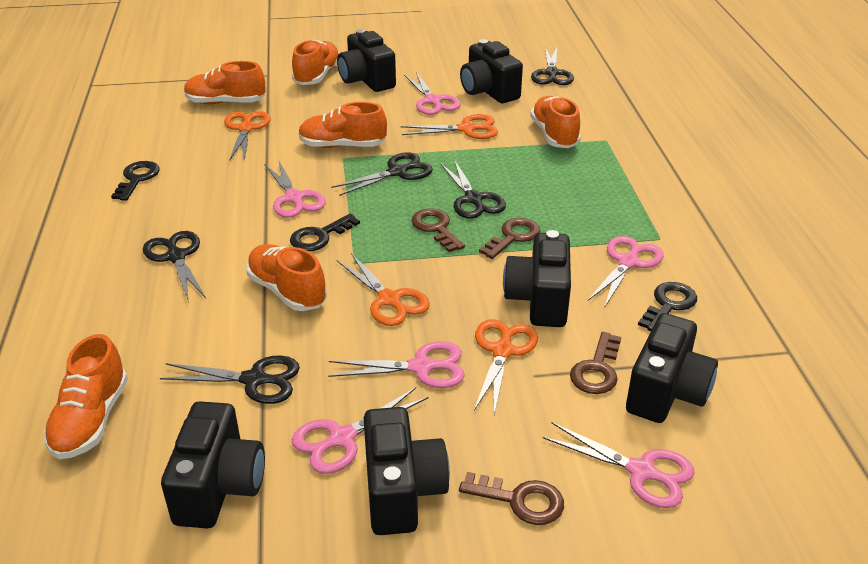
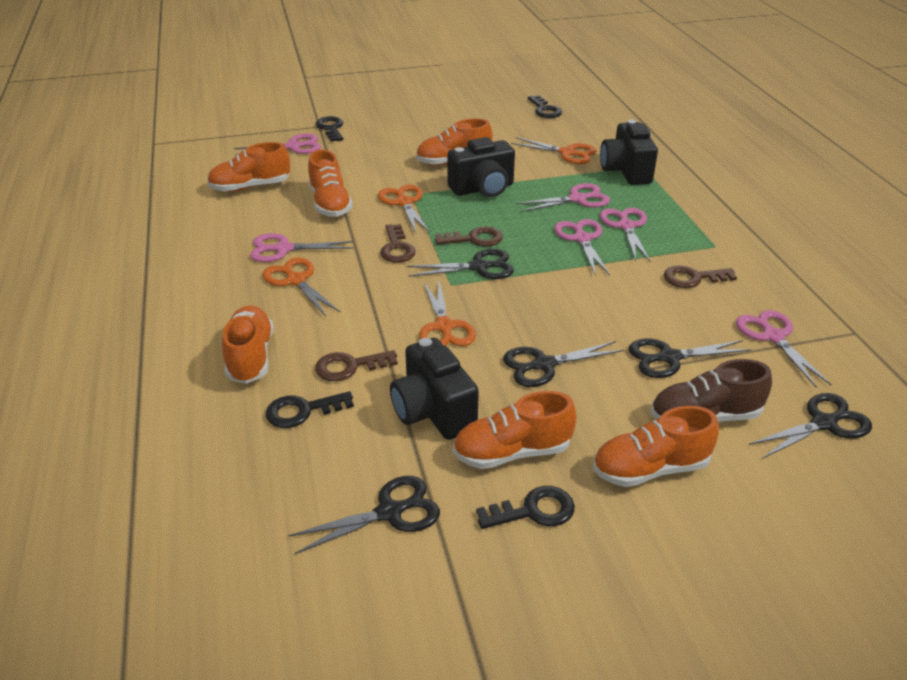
black camera: [161,401,265,528] [337,29,396,92] [364,407,450,535] [460,39,523,103] [503,230,571,327] [626,313,718,423] = 6 -> [390,338,479,440] [447,137,515,197] [600,120,658,185] = 3
black key: [111,161,160,201] [290,214,360,251] [638,282,697,331] = 3 -> [266,391,354,428] [316,116,344,142] [476,486,575,529] [528,95,562,118] = 4
brown shoe: none = 0 -> [651,359,772,422] = 1

